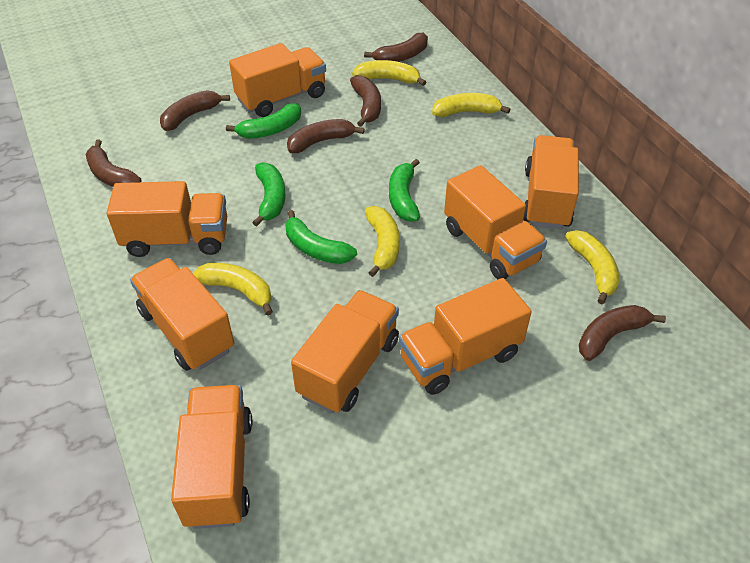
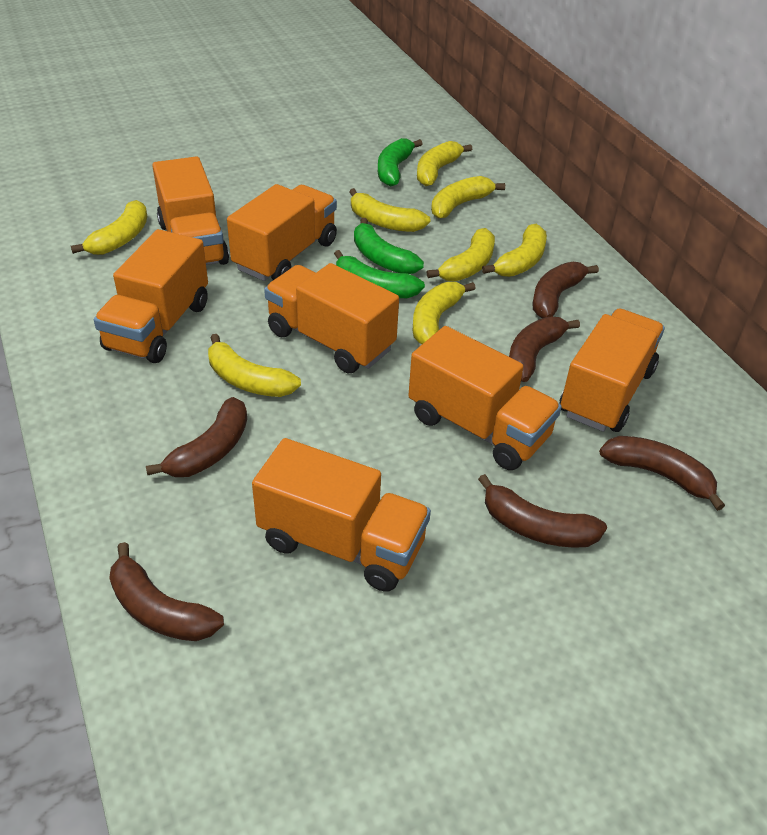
green banana: [226,103,301,139] [252,162,285,227] [286,210,357,264] [389,159,420,222] = 4 -> [334,250,425,298] [354,218,424,274] [378,138,423,187] = 3
orange truck: [107,181,227,257] [130,258,234,371] [171,385,252,529] [229,43,326,117] [291,290,399,413] [399,278,532,395] [444,165,547,280] [523,135,579,229] = 8 -> [94,229,208,363] [152,156,229,265] [227,184,337,281] [252,438,431,592] [264,263,399,373] [408,326,562,470] [559,309,665,432] = 7
yellow banana: [193,263,273,316] [352,60,426,86] [365,206,400,277] [432,93,511,117] [565,230,619,304] = 5 -> [71,200,147,255] [208,334,301,397] [349,188,431,232] [413,282,476,344] [417,141,472,186] [427,228,495,281] [431,176,505,218] [482,223,547,277] = 8

